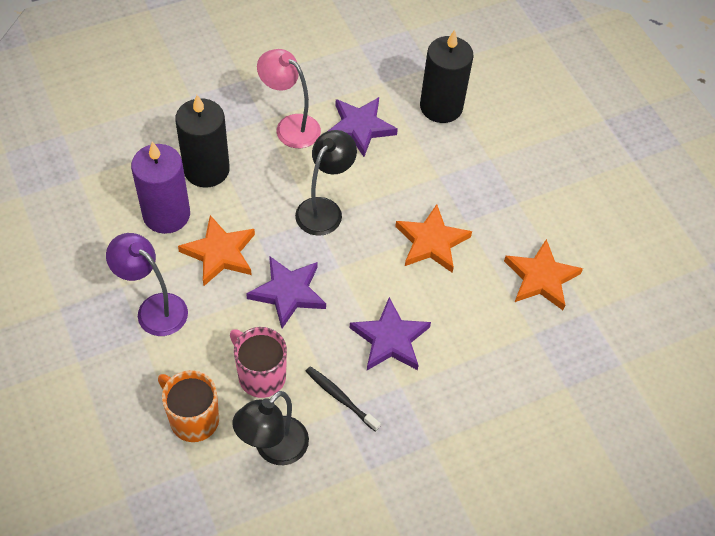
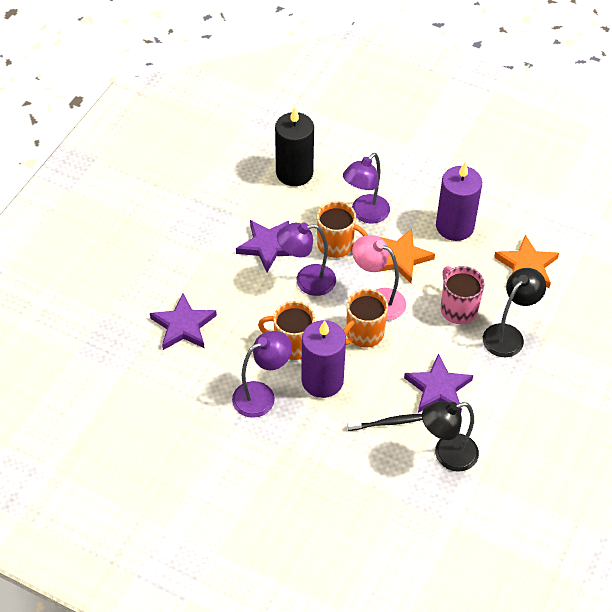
black candle: [175,95,230,188] [420,30,474,123] = 2 -> [275,107,314,186] = 1
orange mug: [158,370,219,442] = 1 -> [258,301,315,360] [317,201,368,258] [343,289,388,348] = 3
orange star: [178,215,255,286] [395,204,472,272] [504,239,583,310] = 3 -> [378,228,435,283] [494,235,559,288] = 2
purple candle: [131,142,190,234] = 1 -> [301,320,346,398] [436,162,482,241] = 2
purple lamp: [106,233,188,336] = 1 -> [232,331,292,418] [277,223,336,296] [343,153,390,223] = 3

